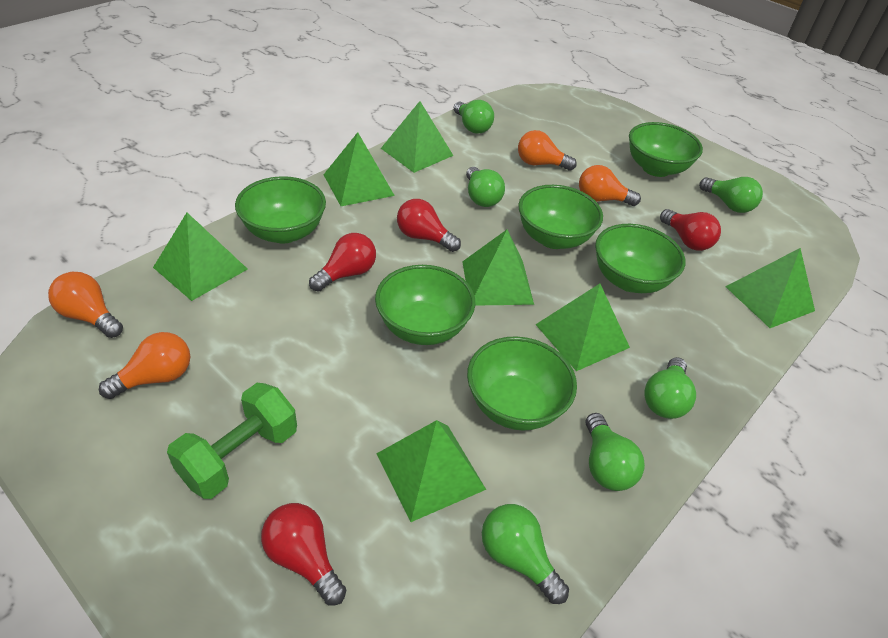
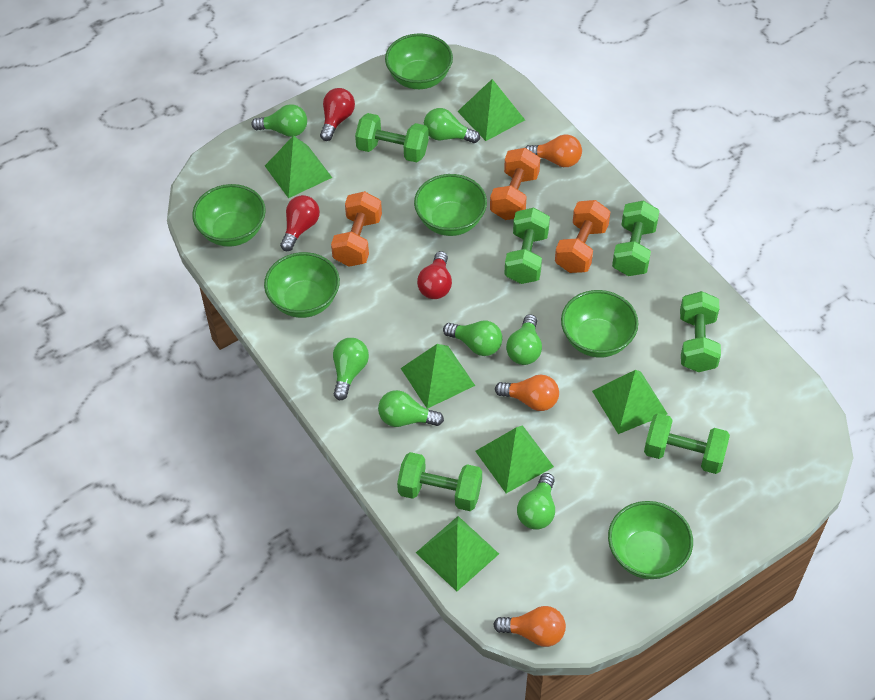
green dumbbell: [167,383,297,499] = 1 -> [355,113,429,162] [397,452,482,511] [504,208,550,284] [612,201,659,276] [644,413,730,474] [680,291,721,372] = 6
green light bulb: [454,100,494,134] [466,167,505,207] [482,504,569,604] [586,413,645,491] [644,357,696,419] [699,177,763,213] = 6 -> [251,104,307,137] [333,338,369,400] [378,390,444,427] [424,108,480,143] [443,321,502,356] [506,314,542,365] [517,473,555,530] = 7
green pyramid: [153,213,248,301] [323,132,395,206] [376,420,486,522] [381,101,453,173] [462,229,534,306] [535,284,630,371] [725,248,815,328] = 7 -> [265,135,332,198] [401,344,475,409] [416,516,499,592] [457,79,525,141] [475,425,554,493] [592,370,667,434] = 6
orange dumbbell: none = 0 -> [331,191,382,267] [490,148,540,220] [555,200,610,273] = 3
orange light bulb: [48,272,123,338] [99,332,190,399] [518,130,577,171] [579,165,641,206] = 4 -> [493,606,566,647] [495,374,559,411] [525,135,582,167] = 3
red light bulb: [261,503,346,605] [309,233,376,292] [397,199,461,252] [660,209,721,251] = 4 -> [280,195,320,251] [320,88,355,141] [417,251,452,299] = 3

